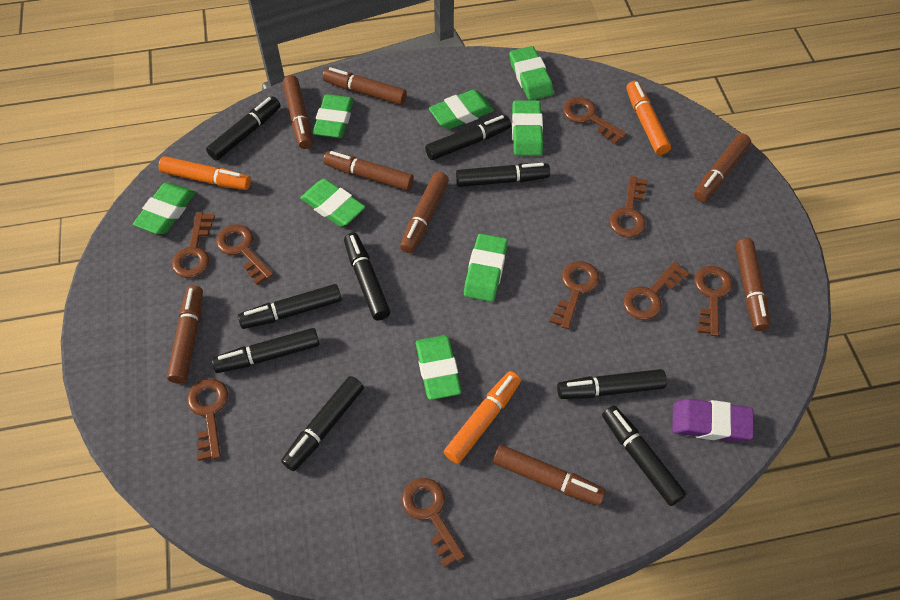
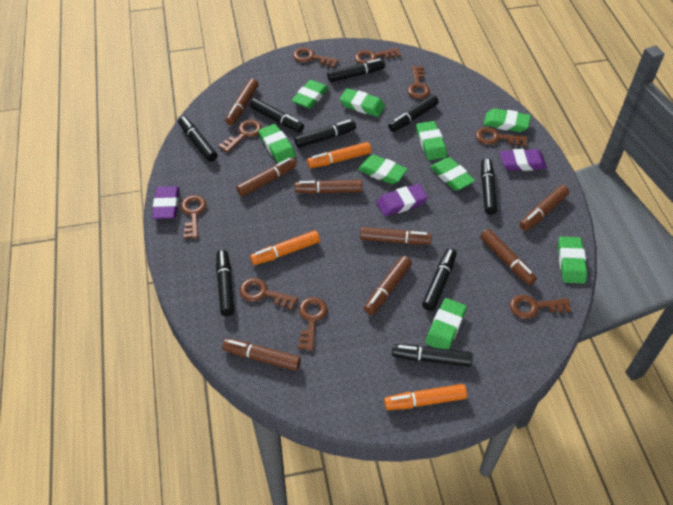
green eraser: [133,183,195,234] [300,179,365,227] [312,94,354,138] [415,335,462,400] [429,89,494,129] [464,234,508,302] [509,46,553,100] [512,100,543,156] = 8 -> [258,124,296,163] [292,80,328,109] [340,88,385,117] [358,155,407,184] [416,121,447,160] [425,298,467,349] [430,157,475,191] [484,108,531,132] [558,237,587,283] = 9
purple eraser: [672,399,754,442] = 1 -> [152,186,179,219] [376,184,428,216] [500,149,547,171] = 3

